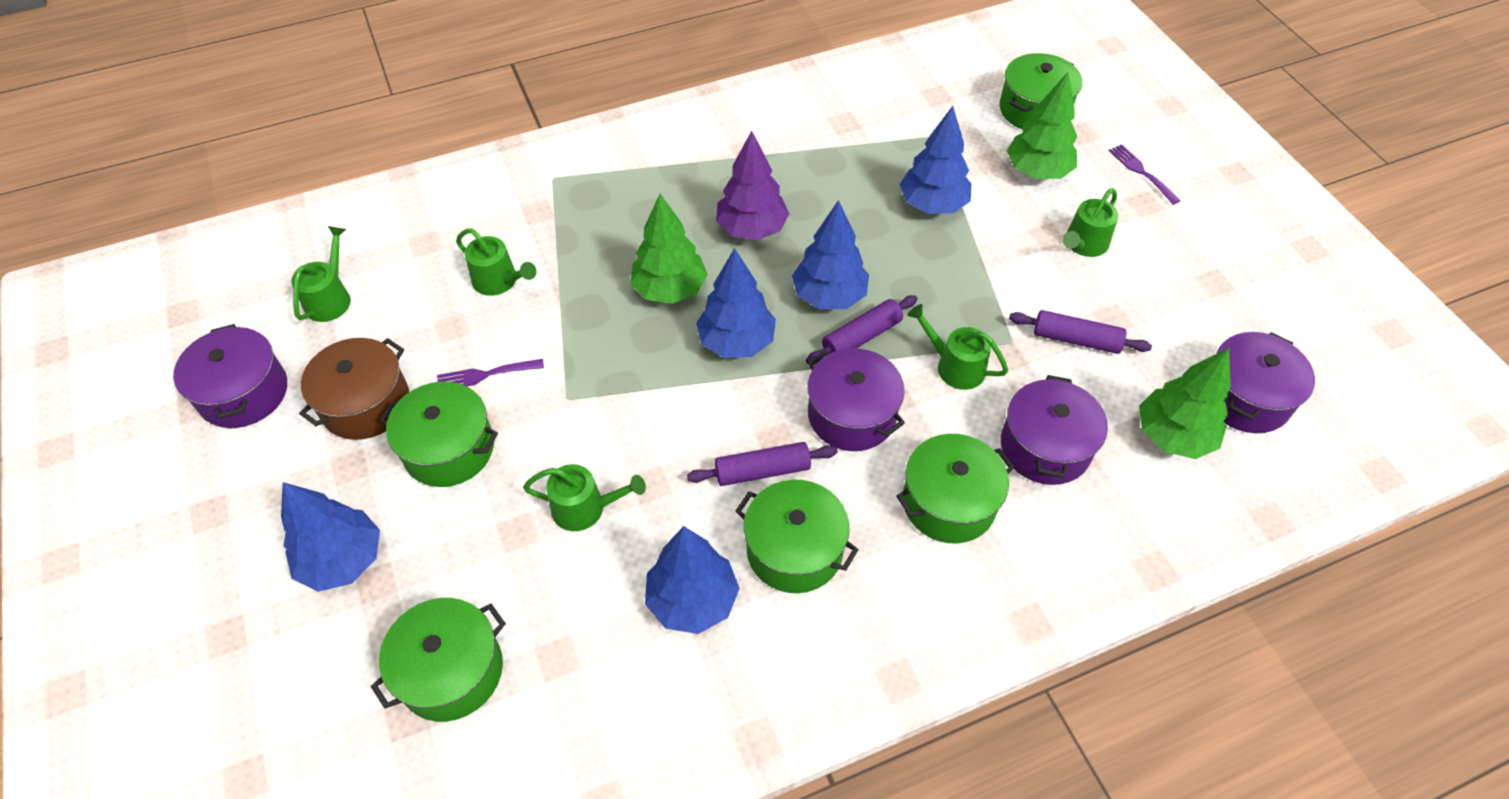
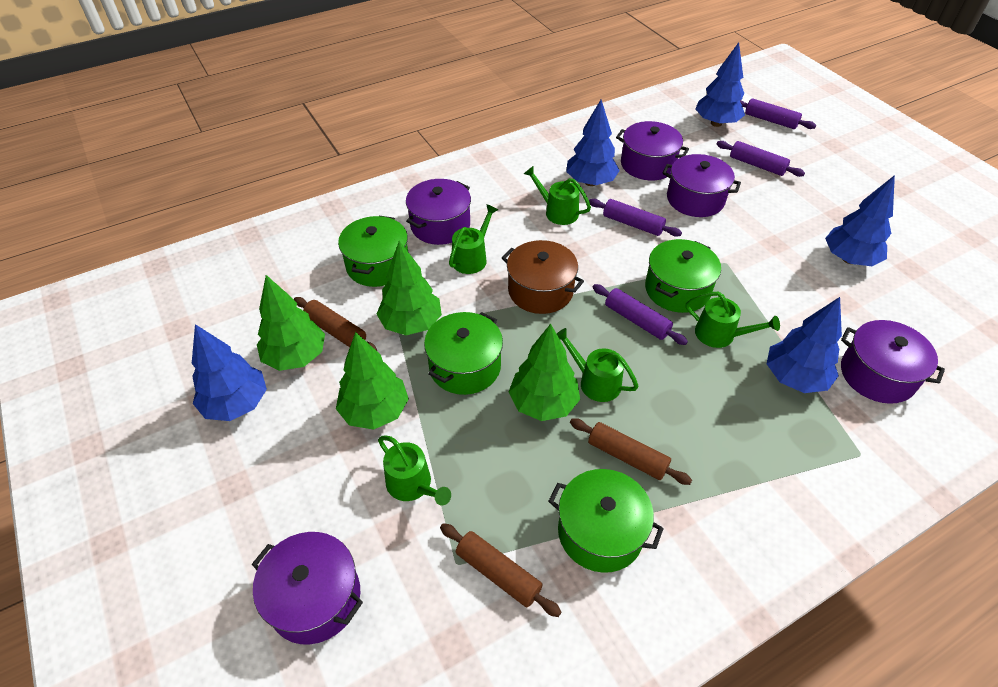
brown rolling pin: none = 0 -> [294,297,377,351] [440,523,561,617] [570,418,692,485] = 3
green pot: [371,598,506,722] [380,381,498,487] [735,480,859,593] [896,434,1014,543] [999,53,1082,130] = 5 -> [338,216,408,287] [424,312,503,395] [548,469,664,573] [645,239,721,313] = 4
green tree: [630,194,708,304] [1007,72,1077,179] [1139,348,1231,459] = 3 -> [257,275,325,371] [336,332,409,430] [377,241,442,335] [509,324,580,421] = 4
purple fork: [437,359,544,386] [1109,144,1180,205] = 2 -> none = 0
purple pot: [173,324,287,428] [807,348,905,451] [1001,375,1108,485] [1216,332,1315,433] = 4 -> [252,532,363,645] [406,179,471,245] [616,121,689,180] [663,154,741,217] [841,320,945,404] = 5
purple rolling pin: [687,442,838,486] [806,295,918,364] [1009,310,1152,354] = 3 -> [589,199,682,236] [592,284,688,345] [716,141,805,177] [740,98,816,129] = 4
purple tree: [716,131,789,240] = 1 -> none = 0

